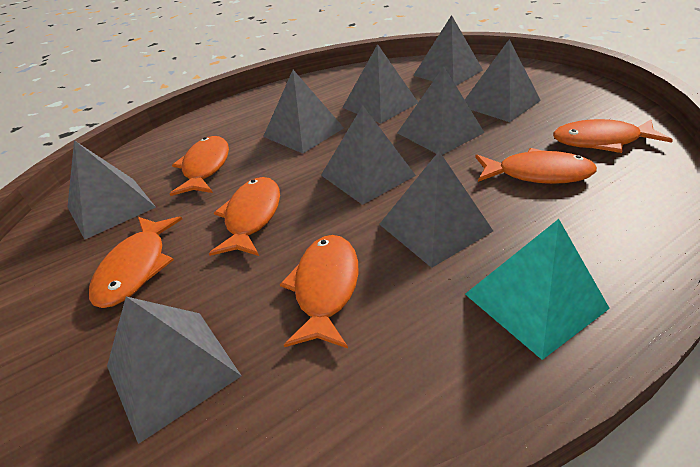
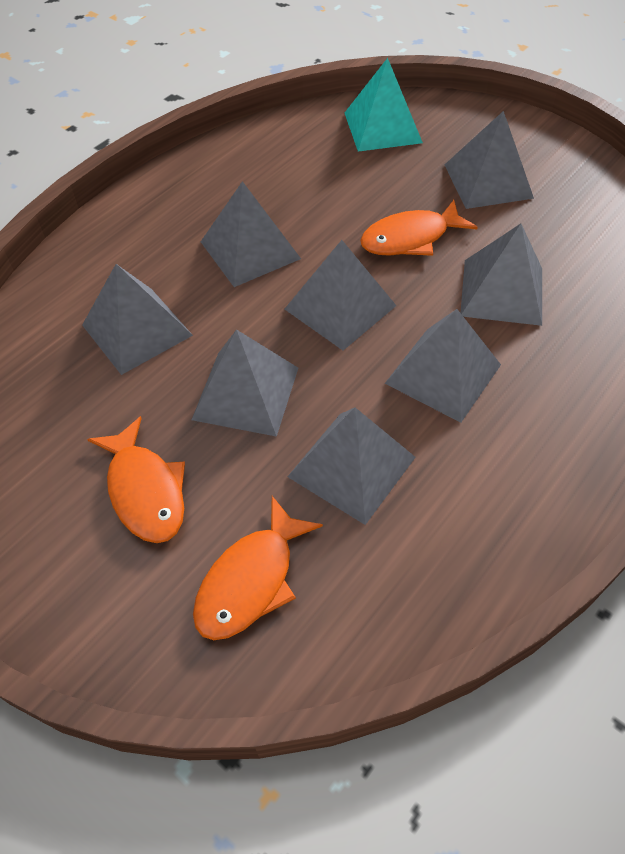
grey pyramid: [68,140,156,239] [107,297,241,444] [263,70,344,153] [321,106,416,205] [342,44,418,123] [379,151,493,268] [397,66,485,155] [413,15,483,86] [465,39,541,122] = 9 -> [82,264,193,375] [192,329,298,437] [201,181,301,287] [285,240,396,350] [287,407,416,525] [385,309,501,423] [445,111,534,209] [461,224,542,326] = 8
orange fish: [89,217,182,308] [170,136,229,196] [209,177,280,256] [280,235,359,348] [475,148,597,184] [553,119,673,153] = 6 -> [87,416,185,543] [193,496,323,640] [360,200,478,256] = 3

